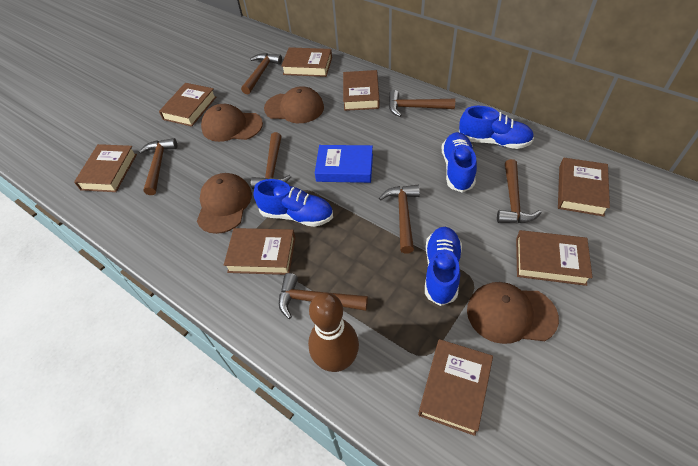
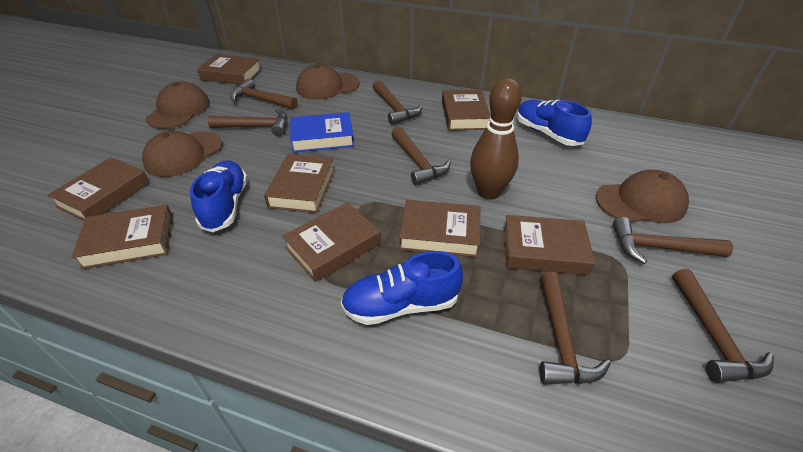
blue shoe: [253,179,333,227] [425,227,462,306] [442,132,477,192] [459,106,534,149] = 4 -> [190,160,248,232] [341,251,463,325] [517,100,592,146] = 3

